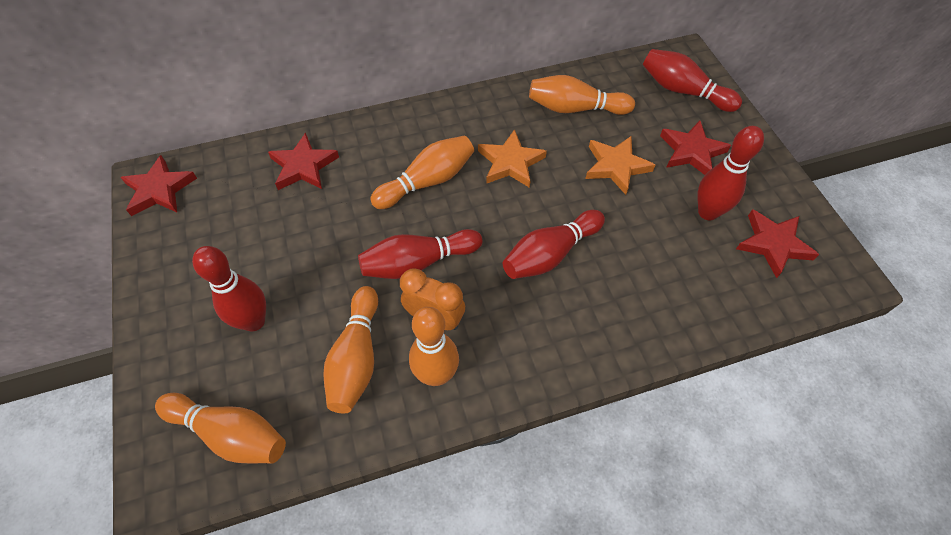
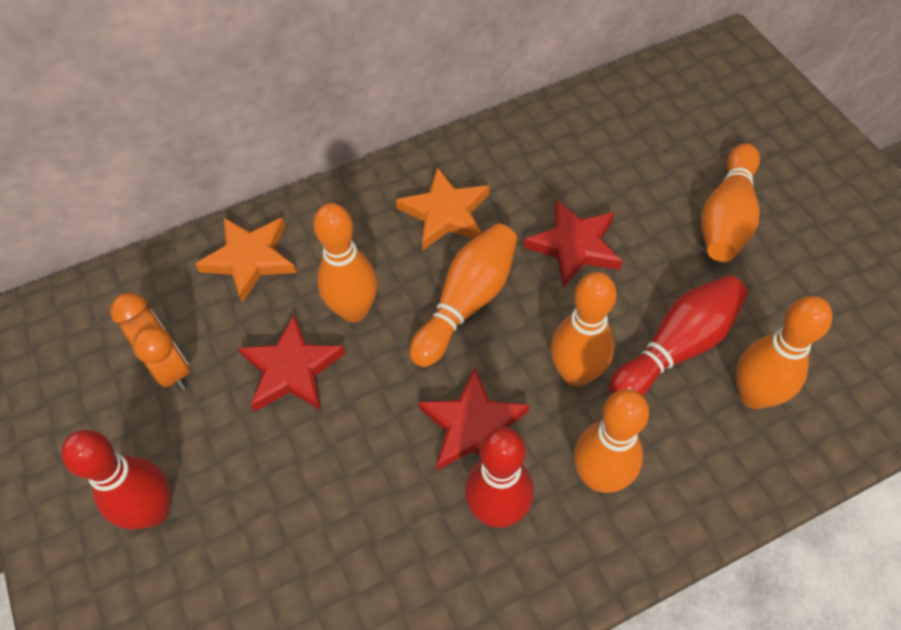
orange bowling pin: [155,393,286,464] [323,286,378,414] [370,135,474,209] [409,307,459,386] [529,75,635,115] = 5 -> [313,203,377,323] [409,223,517,367] [551,272,617,387] [574,389,649,493] [701,143,760,262] [736,296,833,409] = 6
red bowling pin: [192,246,266,331] [358,229,482,279] [503,210,605,279] [643,49,742,112] [698,126,764,221] = 5 -> [61,430,171,530] [465,427,534,528] [609,275,748,396] = 3
red star: [120,155,197,216] [268,133,339,190] [660,121,731,175] [736,209,819,278] = 4 -> [238,315,346,412] [419,368,529,470] [524,199,622,288] = 3

